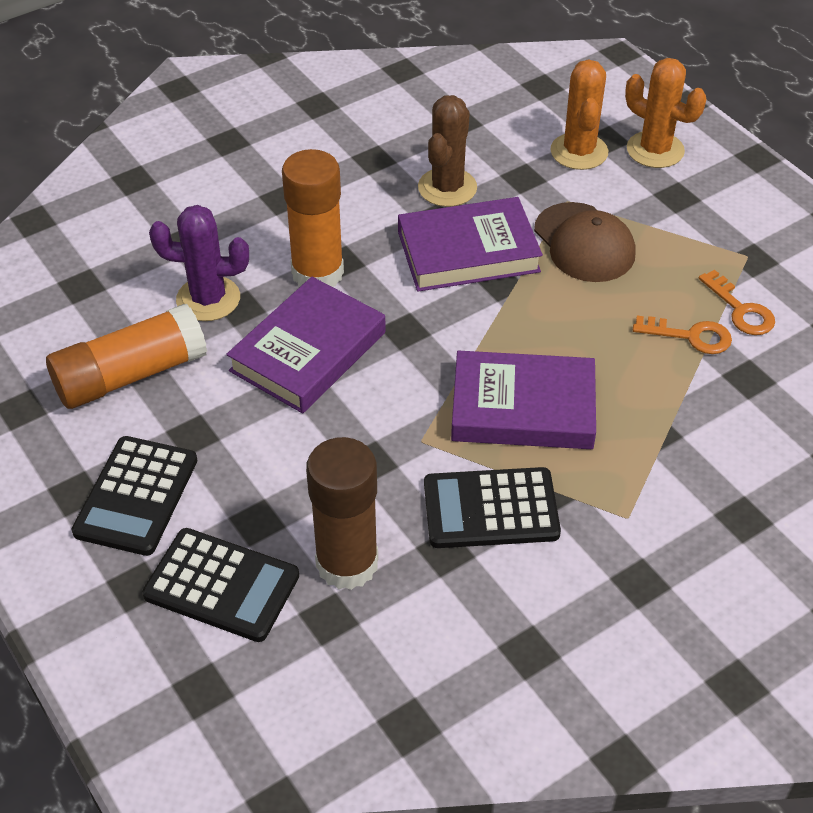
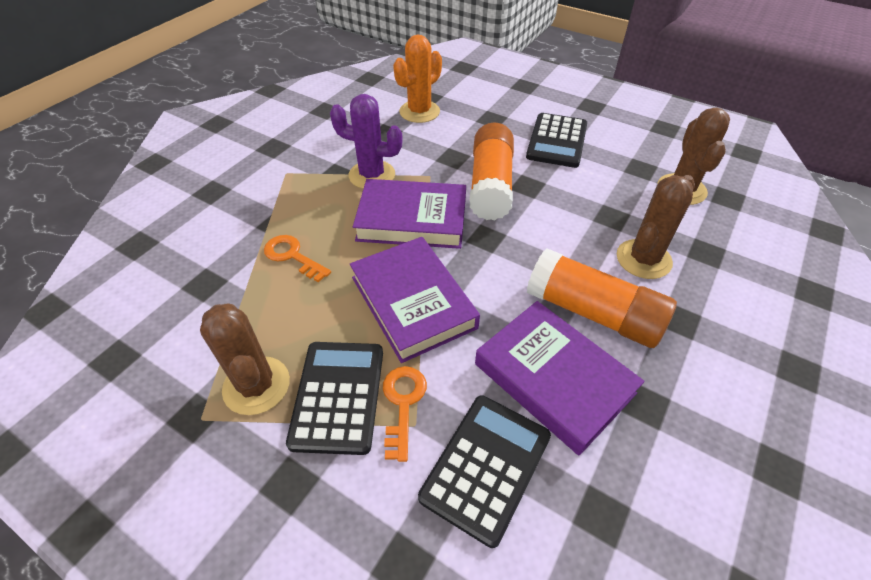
brown cactus: [418,95,477,207] = 1 -> [200,304,290,415] [617,175,695,279] [658,107,730,205] = 3
brown cap: [534,202,635,282] = 1 -> none = 0
brown glue stick: [306,437,378,590] = 1 -> none = 0
orange cactus: [551,59,608,170] [625,58,706,168] = 2 -> [393,34,442,123] = 1

